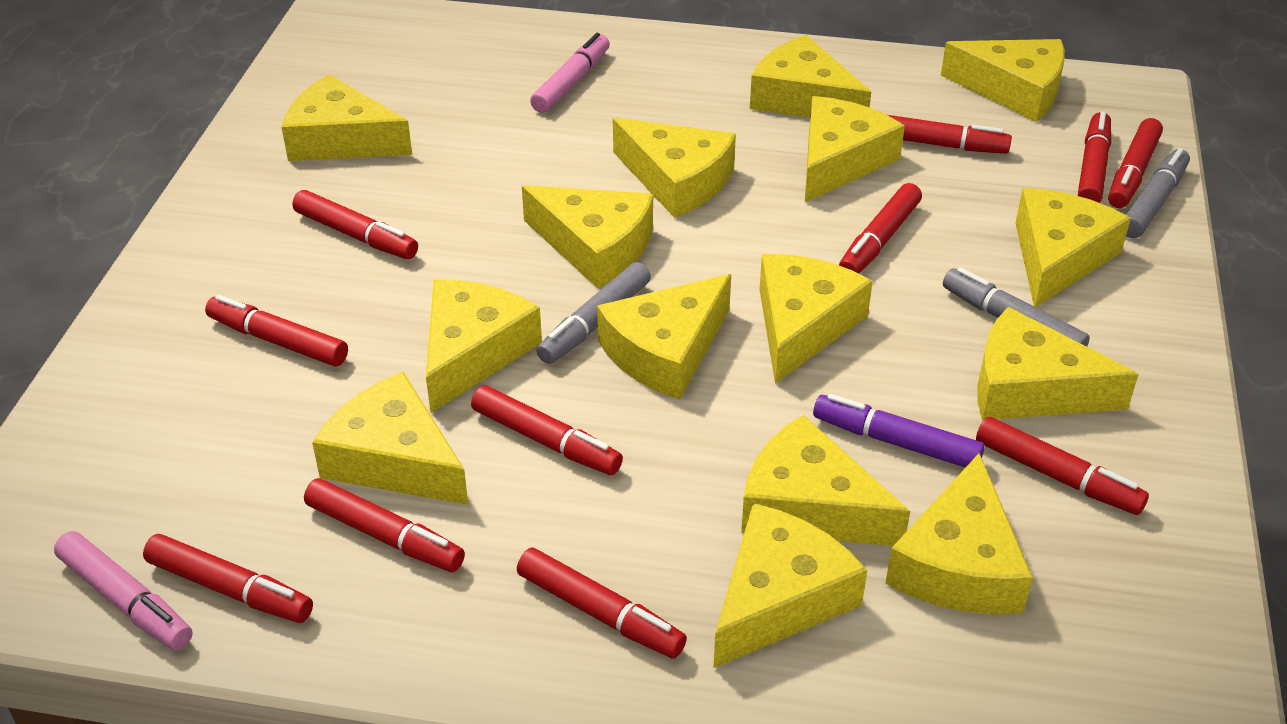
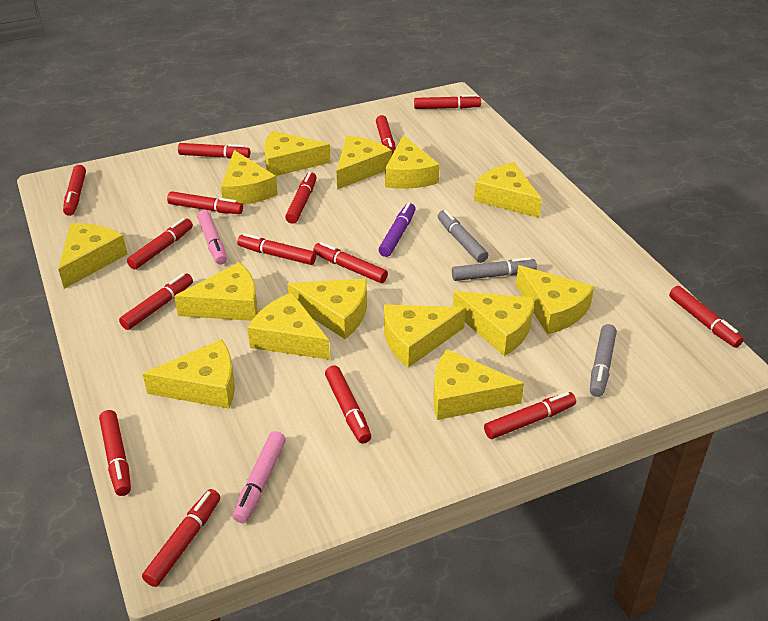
red marker: [143,534,313,623] [205,295,348,367] [292,190,418,259] [304,478,465,572] [471,385,623,475] [517,547,687,659] [839,183,922,273] [888,115,1012,154] [976,417,1149,515] [1078,111,1111,203] [1108,118,1163,208] = 11 -> [63,165,86,216] [99,410,131,496] [119,273,193,330] [127,218,193,270] [142,489,220,587] [167,191,243,214] [178,143,250,158] [237,233,316,265] [285,172,317,224] [313,242,388,283] [325,365,372,444] [376,115,396,155] [414,95,481,109] [484,392,576,439] [669,286,744,348] = 15
yellow cheese: [281,74,412,161] [312,372,468,505] [426,279,542,413] [522,185,653,288] [597,274,731,399] [613,118,736,218] [713,503,867,668] [741,415,910,546] [750,35,871,117] [759,254,873,384] [805,96,905,202] [885,453,1033,614] [941,39,1065,122] [977,307,1139,420] [1016,188,1131,307] = 15 -> [58,223,127,289] [142,339,235,409] [174,262,258,321] [221,150,278,205] [248,292,330,360] [264,131,331,176] [287,278,367,339] [337,136,392,190] [384,305,466,368] [385,135,440,189] [433,349,524,420] [453,291,535,356] [474,162,542,218] [516,265,594,334] = 14

